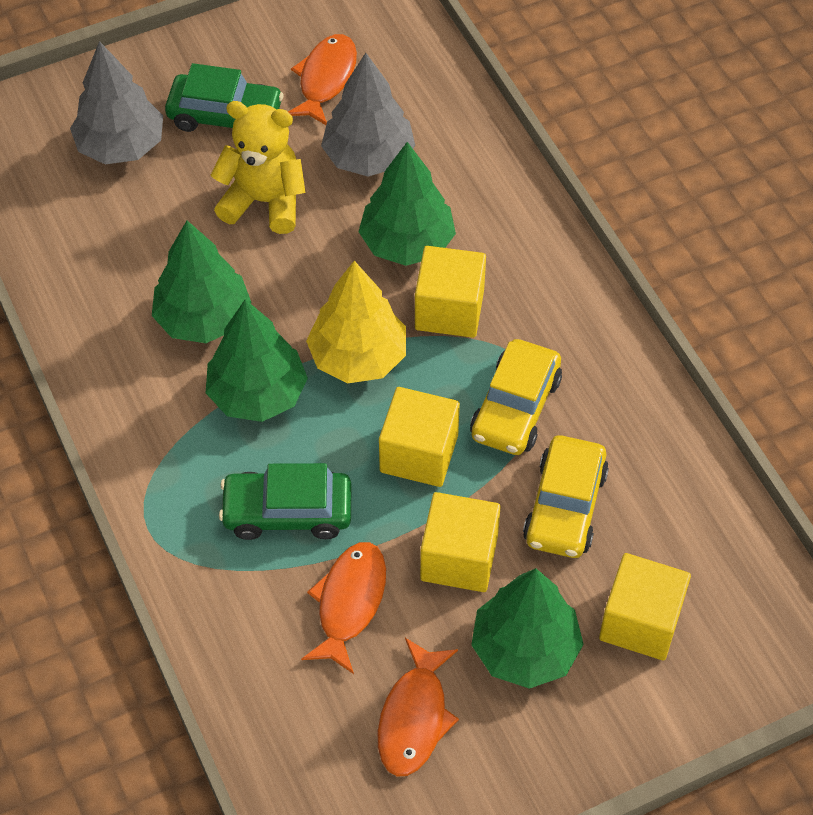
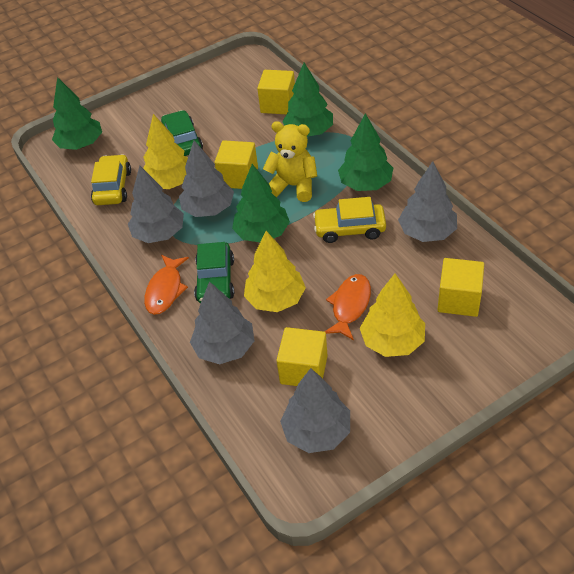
grey tree: [70,41,163,165] [321,53,415,176] = 2 -> [128,166,184,243] [179,140,234,217] [190,281,254,364] [280,368,350,453] [398,161,457,242] = 5
orange fish: [288,34,357,125] [301,542,386,674] [378,638,459,777] = 3 -> [144,255,189,315] [324,274,371,340] = 2
yellow tree: [306,261,406,383] = 1 -> [143,114,188,189] [244,231,306,312] [360,273,425,357] = 3

